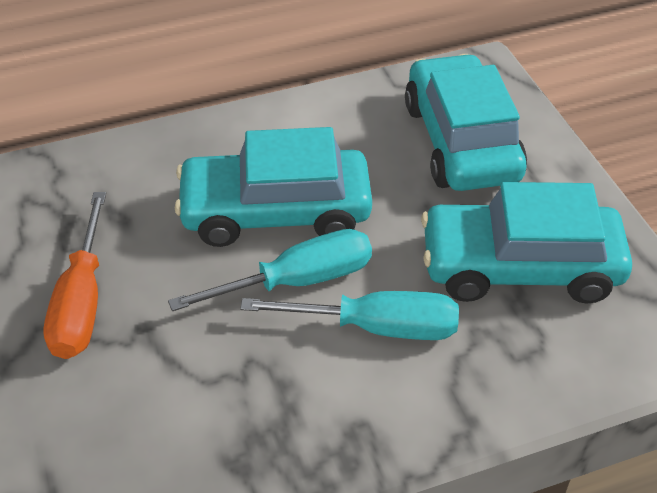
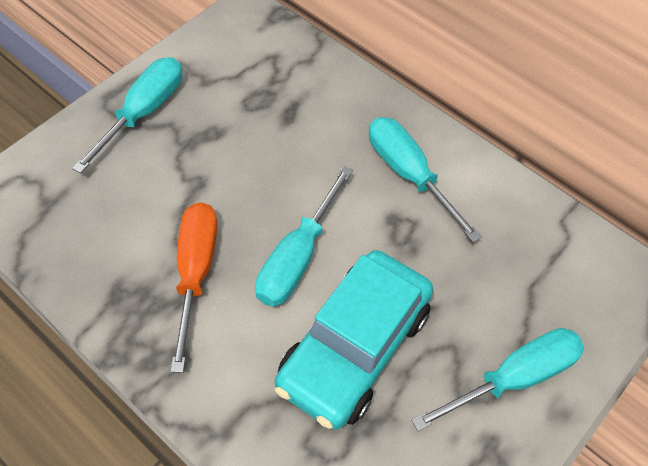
turquoise car: [175,127,372,247] [405,54,527,191] [421,182,632,304] = 3 -> [275,250,433,430] = 1
turquoise screwdriver: [168,229,372,311] [240,291,459,340] = 2 -> [72,57,182,174] [255,166,353,307] [369,117,482,242] [411,328,584,431] = 4

